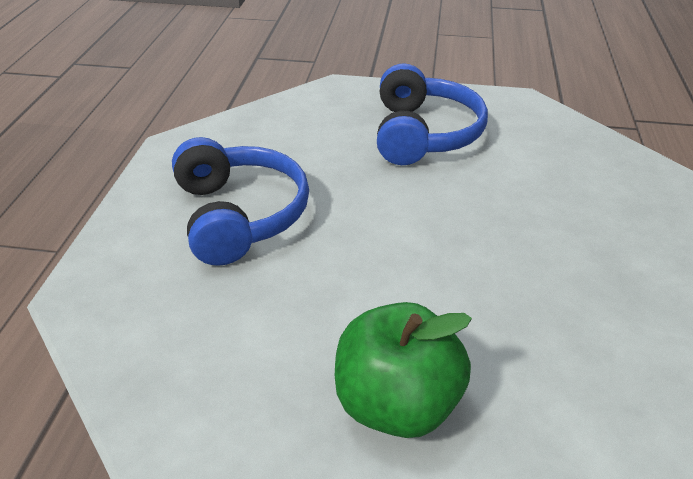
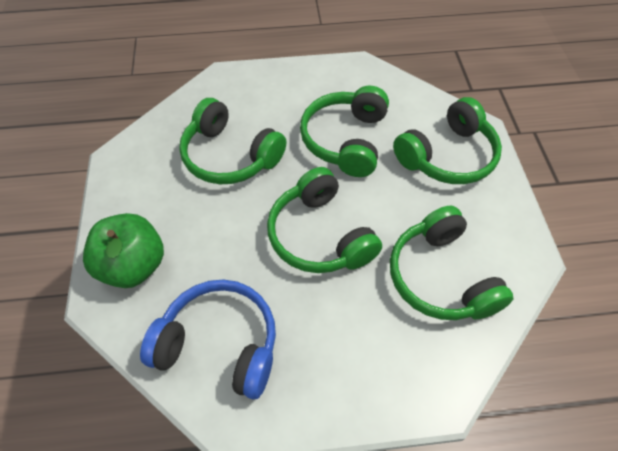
blue headphones: [172,137,309,266] [377,63,488,165] = 2 -> [140,280,276,399] = 1
green headphones: none = 0 -> [179,98,286,184] [267,167,382,273] [300,86,389,177] [390,206,513,320] [393,97,502,184] = 5

